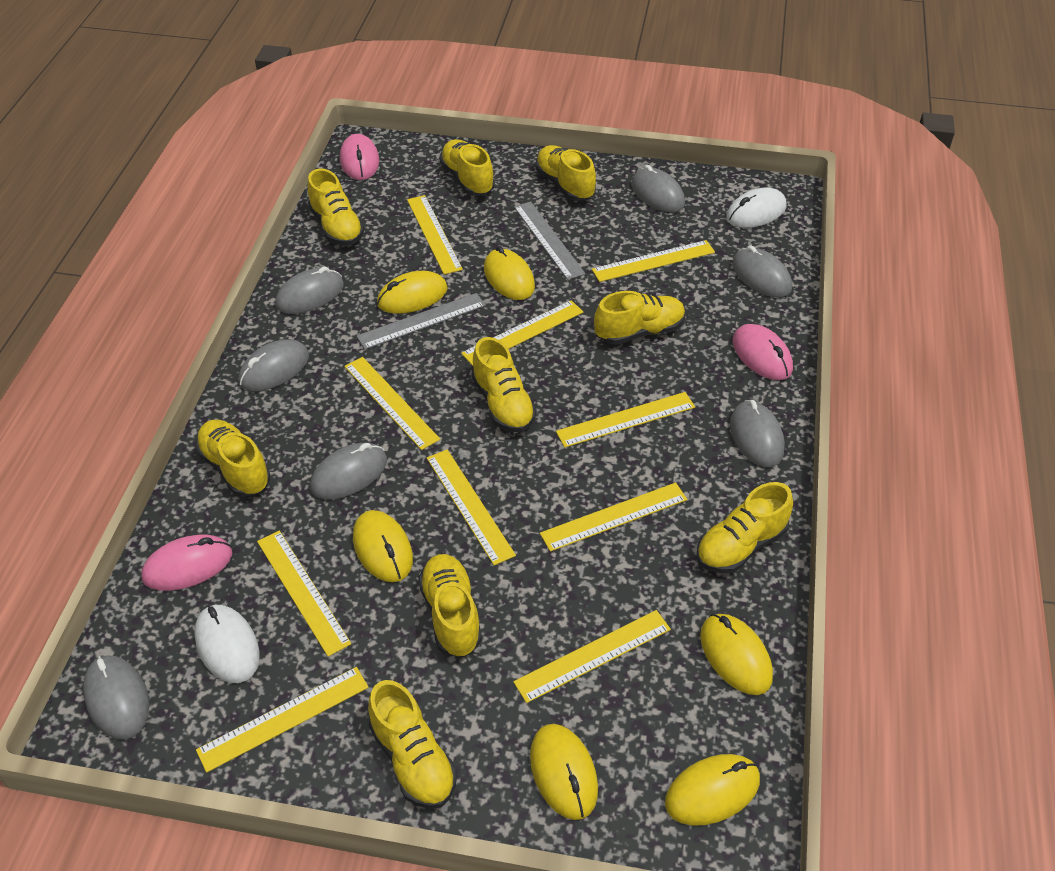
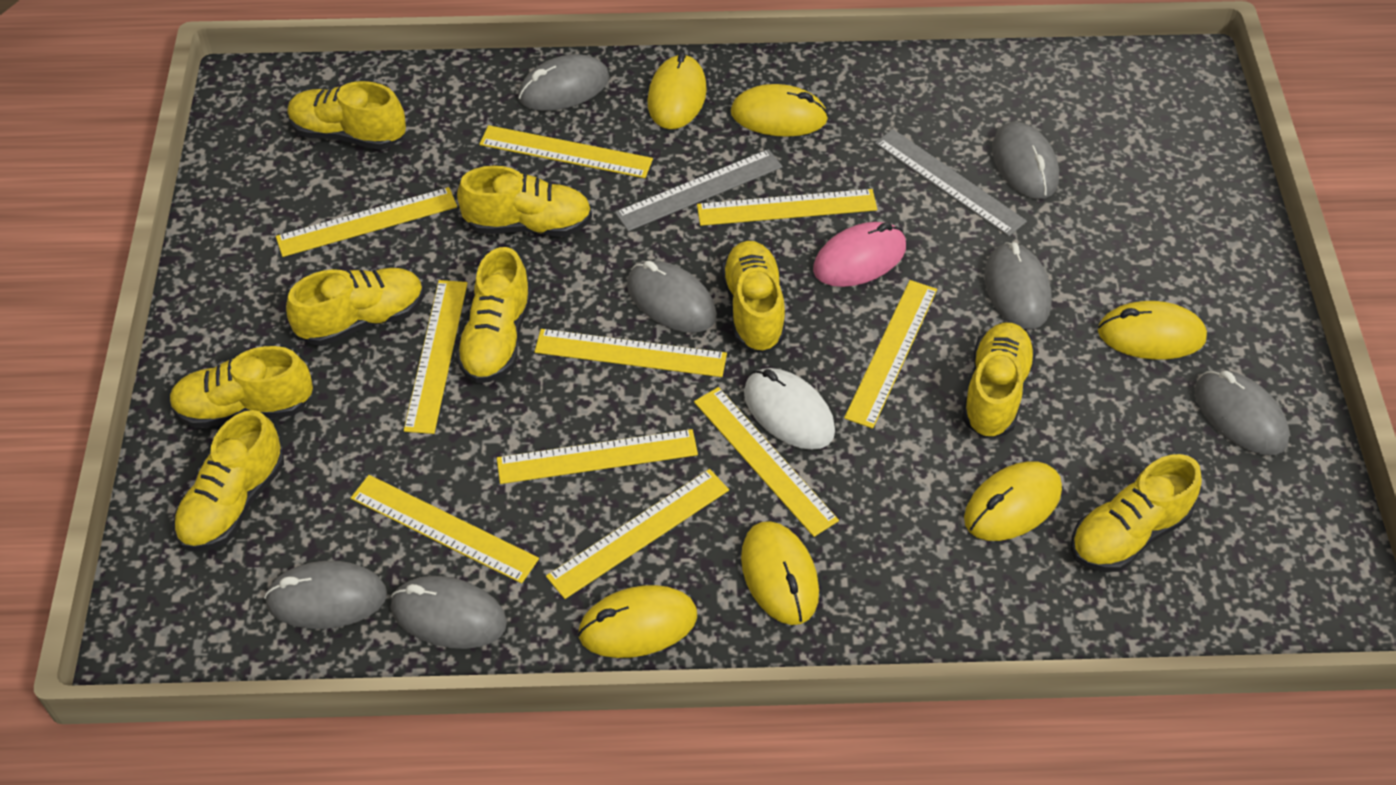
pink mouse: [142,535,232,591] [340,134,379,180] [733,324,793,380] = 3 -> [813,222,906,287] = 1
white mouse: [194,605,260,683] [726,188,787,228] = 2 -> [744,368,835,450] = 1

